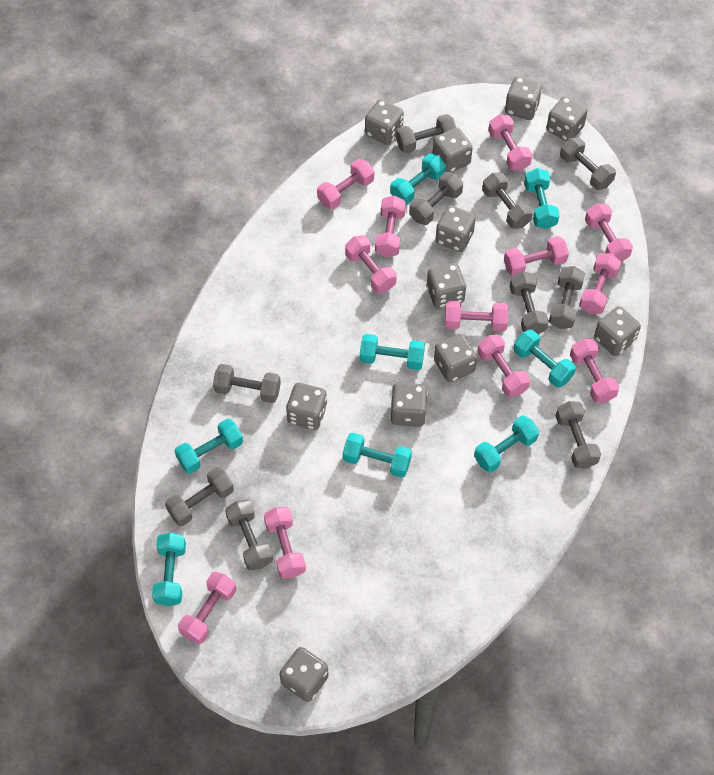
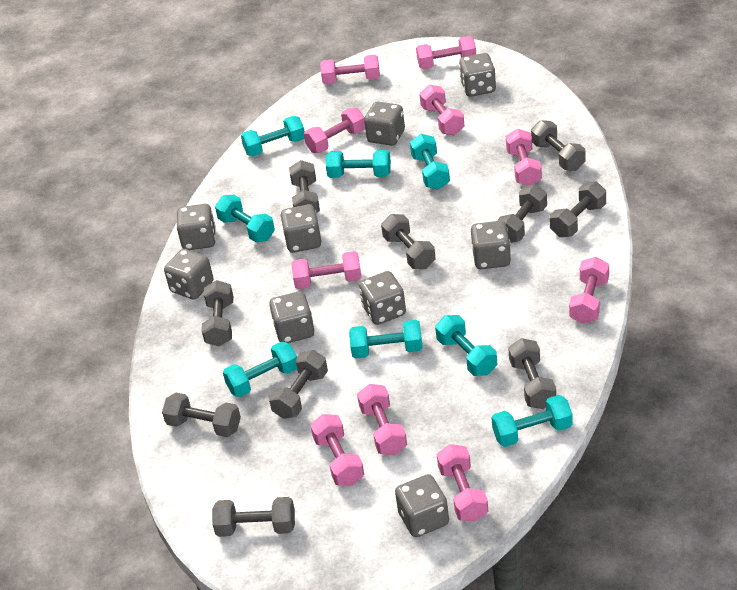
grey dice: [279,647,329,702] [286,383,327,430] [365,99,404,145] [390,383,428,427] [427,263,466,308] [433,128,473,173] [434,334,477,382] [436,205,476,252] [505,76,542,120] [546,96,588,141] [594,306,641,356] = 11 -> [164,249,213,300] [177,204,216,250] [269,291,314,343] [281,204,322,253] [359,271,406,325] [364,102,405,146] [395,474,449,537] [459,53,496,97] [471,221,511,269] = 9
pink dumbbell: [178,571,236,644] [264,507,306,578] [317,159,374,209] [345,235,397,293] [375,195,406,257] [445,300,508,332] [477,334,530,397] [488,114,532,171] [504,236,569,276] [570,339,619,403] [579,253,621,314] [585,203,633,262] = 12 -> [291,251,362,289] [304,107,365,153] [310,414,364,486] [320,55,380,84] [357,384,407,455] [416,36,476,69] [419,85,464,135] [437,444,488,522] [506,129,542,186] [569,257,609,324] = 10

